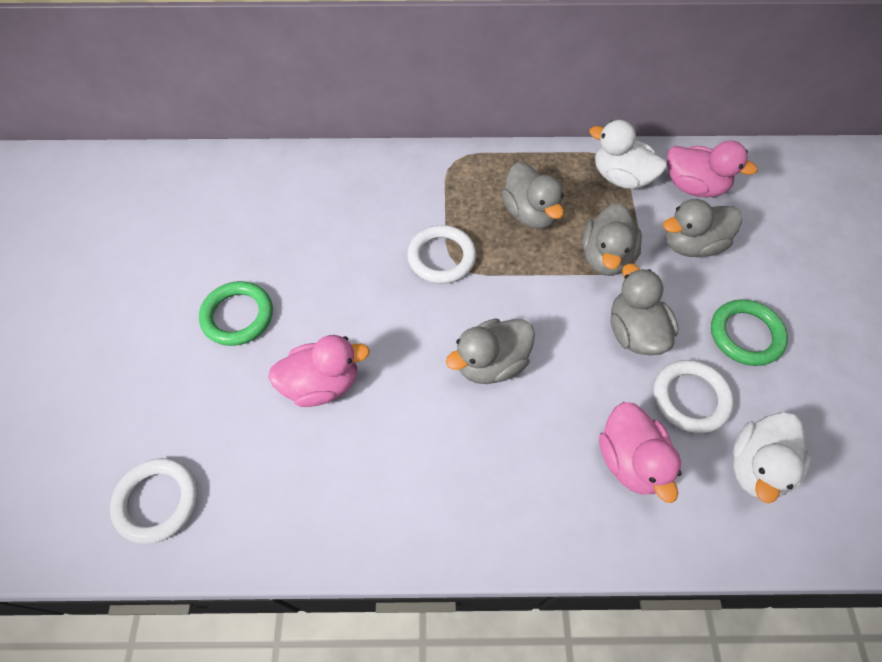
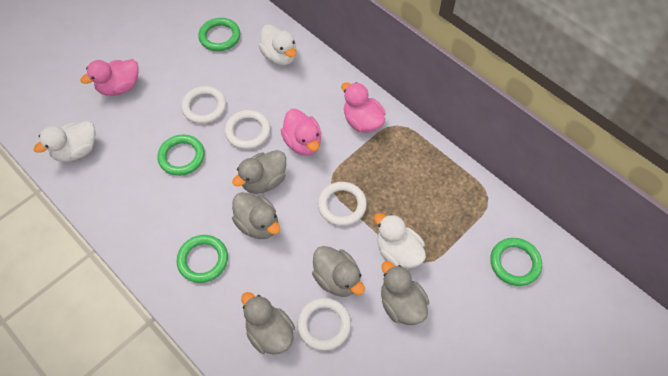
green ring: [199,281,273,346] [711,299,788,366] = 2 -> [157,135,205,176] [177,235,228,283] [198,18,240,51] [490,238,542,286] = 4
white duck: [589,120,667,189] [733,412,811,503] = 2 -> [34,121,95,162] [258,24,297,65] [374,213,426,269] = 3
white ring: [110,458,198,544] [407,225,476,284] [653,360,734,433] = 3 -> [181,86,226,124] [225,110,270,149] [297,298,351,351] [318,182,367,226] = 4

